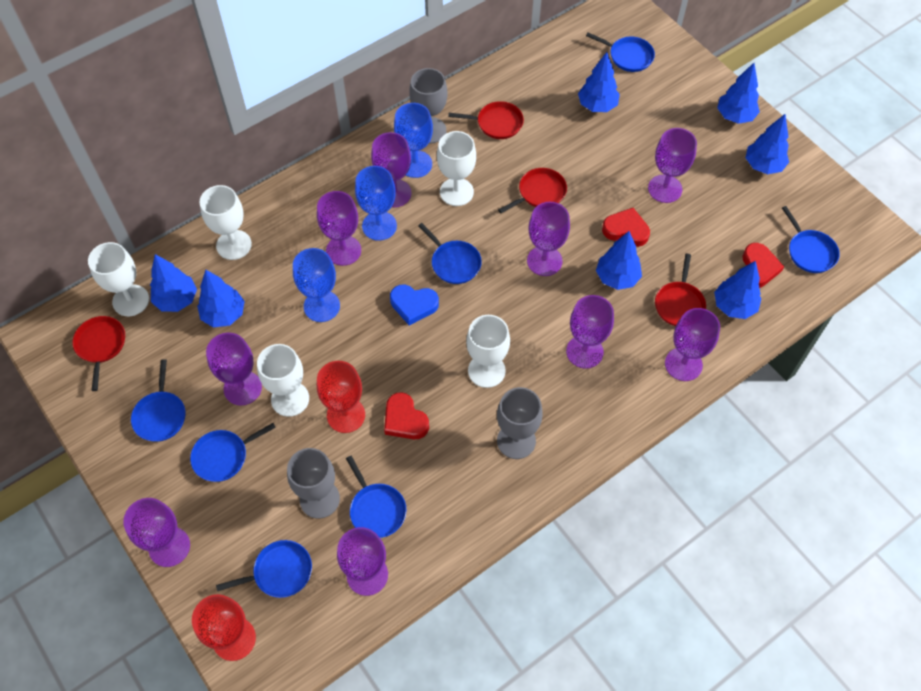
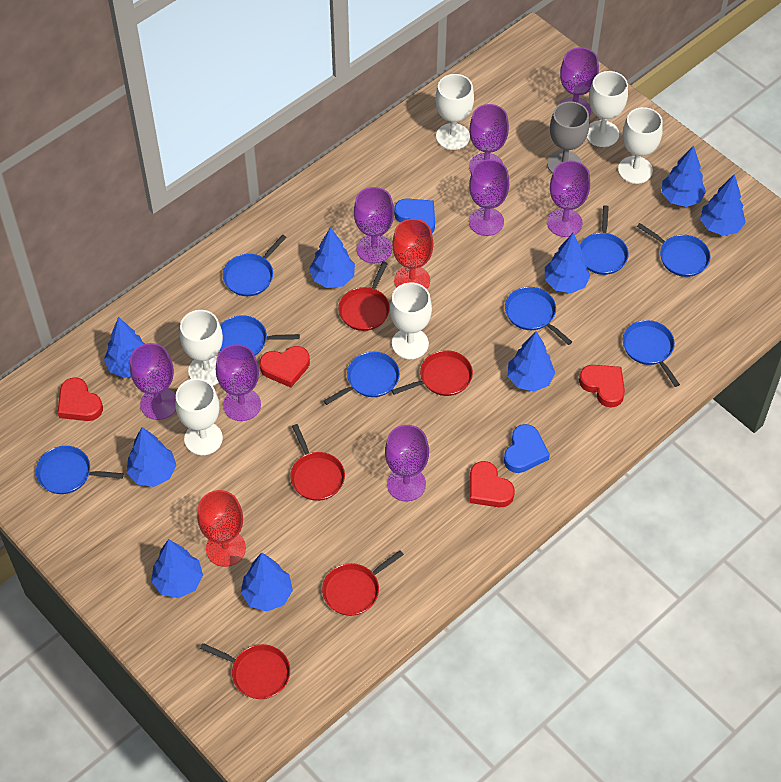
blue goblet: [293,248,340,322] [355,166,397,241] [394,103,433,178] = 3 -> none = 0
blue heart: [390,285,439,325] = 1 -> [394,198,435,233] [504,424,550,473] = 2
blue pan: [131,359,186,442] [190,423,276,482] [216,540,312,598] [346,456,407,538] [418,223,482,284] [586,32,655,72] [782,206,840,273] = 7 -> [36,446,124,494] [220,315,300,356] [223,235,287,296] [324,352,400,405] [505,287,572,345] [580,205,629,275] [623,320,680,387] [637,223,711,277] = 8
blue tree: [150,254,197,312] [197,270,245,327] [578,52,620,112] [596,231,642,290] [714,261,762,319] [717,63,760,124] [745,114,789,174] = 7 -> [104,317,145,378] [127,427,176,487] [151,539,203,598] [241,553,293,612] [309,227,355,288] [508,331,555,392] [545,232,591,293] [662,145,706,207] [700,174,746,236] = 9
grey goblet: [287,448,340,519] [409,68,448,144] [497,387,543,459] = 3 -> [547,101,589,174] = 1
purple goblet: [123,498,190,567] [206,333,262,405] [317,191,361,266] [337,527,388,596] [371,132,412,207] [527,202,570,276] [566,295,614,369] [648,128,697,203] [665,308,720,381] = 9 -> [130,343,176,420] [216,344,261,421] [354,187,394,264] [385,425,429,501] [469,104,509,173] [469,159,509,236] [547,161,590,237] [559,47,599,117] = 8
red heart: [384,392,429,439] [602,208,650,247] [742,243,784,288] = 3 -> [58,377,103,421] [260,346,310,388] [470,461,515,507] [579,365,625,408] = 4
red pan: [73,316,125,391] [448,101,524,139] [498,168,567,213] [655,254,706,326] = 4 -> [200,643,290,699] [290,424,345,501] [322,550,404,616] [338,262,390,331] [392,350,473,396] = 5
white goblet: [88,242,149,316] [200,185,252,260] [257,344,309,417] [437,131,476,206] [466,315,510,388] = 5 -> [175,378,223,455] [180,310,223,386] [390,282,432,359] [435,74,474,150] [587,71,628,147] [618,107,663,184] = 6

